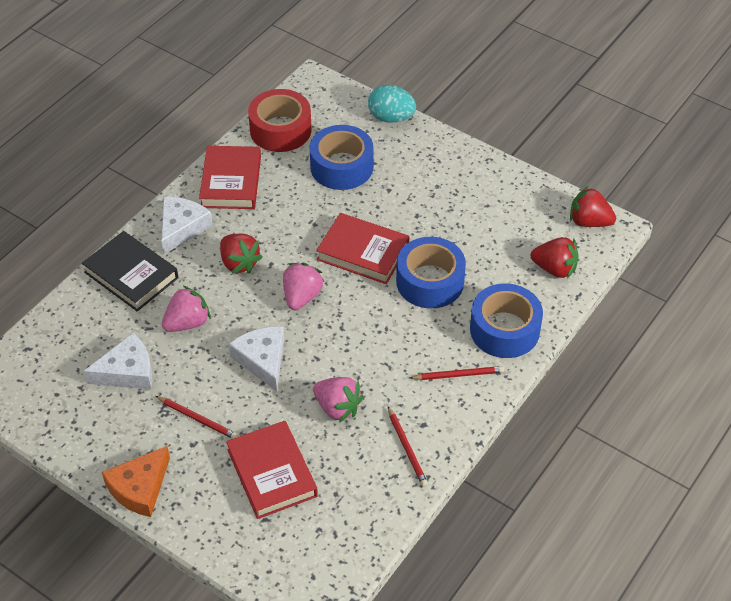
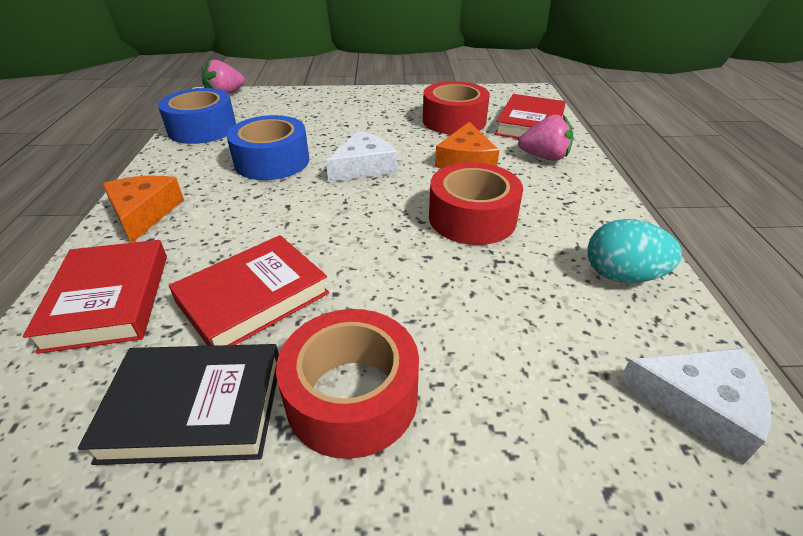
blue tape: [309,125,374,190] [396,237,466,308] [470,284,543,358] = 3 -> [158,88,236,144] [227,115,309,180] = 2
orange cheese: [102,446,170,517] = 1 -> [102,176,184,243] [435,122,499,169] = 2
pink strawberry: [162,286,211,332] [283,263,324,310] [313,377,363,423] = 3 -> [202,59,245,94] [518,114,573,160] = 2
red pencil: [156,396,238,439] [388,406,428,487] [410,366,504,380] = 3 -> none = 0
red strawberry: [220,234,262,274] [531,237,578,279] [570,186,616,227] = 3 -> none = 0
red tape: [248,89,312,152] = 1 -> [276,309,419,459] [423,81,490,135] [429,162,523,245] = 3
white cheese: [83,332,153,389] [161,197,213,254] [228,326,284,391] = 3 -> [326,131,397,182] [618,348,771,465] = 2

